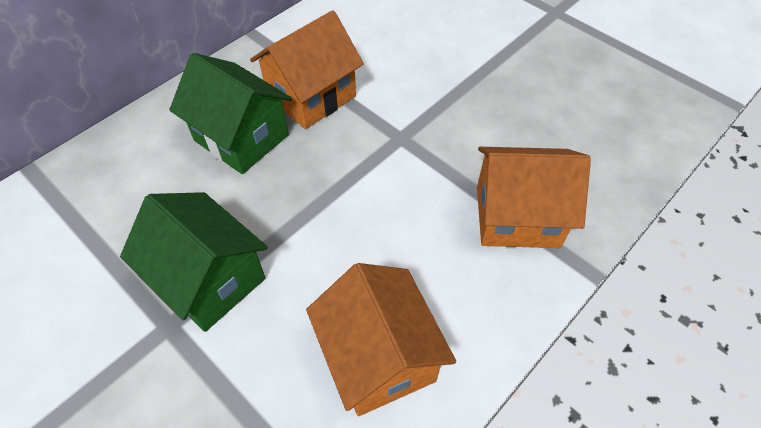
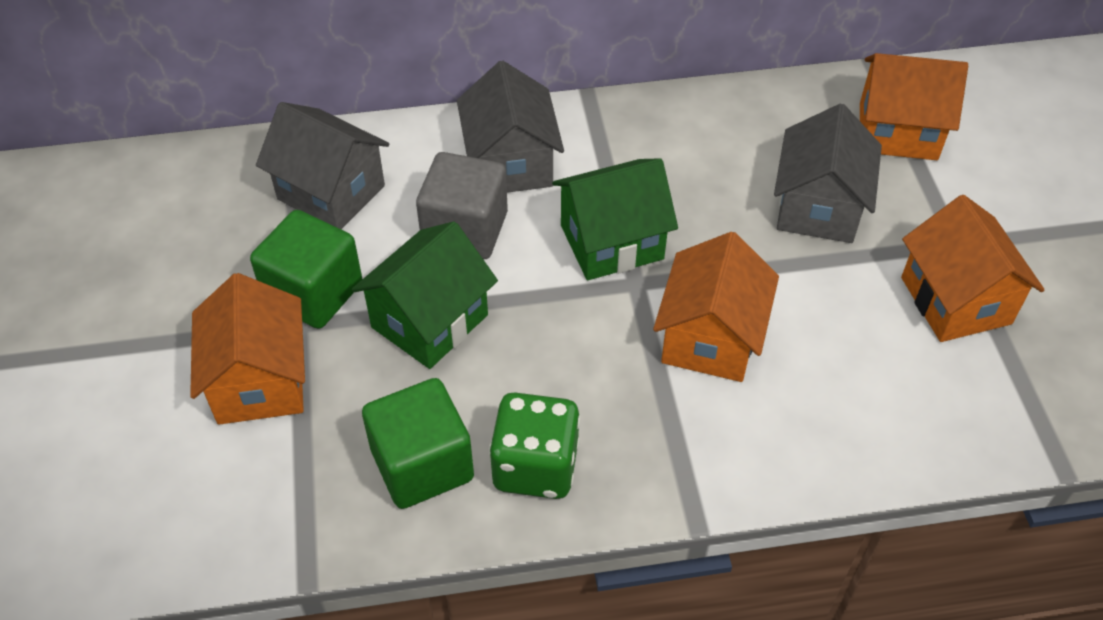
green cube: none = 0 -> [250,210,362,329] [362,378,474,509] = 2
green dice: none = 0 -> [489,392,580,499] = 1
grey cube: none = 0 -> [416,152,508,259] = 1
grey house: none = 0 -> [256,102,389,229] [457,61,564,193] [774,104,882,243] = 3
orange house: [250,10,364,129] [306,263,456,416] [477,147,591,248] = 3 -> [190,273,305,425] [653,232,779,382] [860,53,968,160] [901,195,1044,342] = 4

